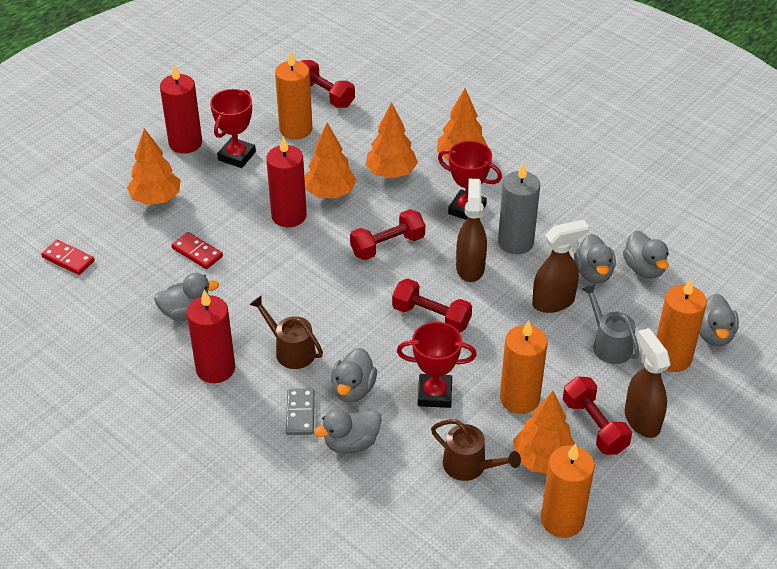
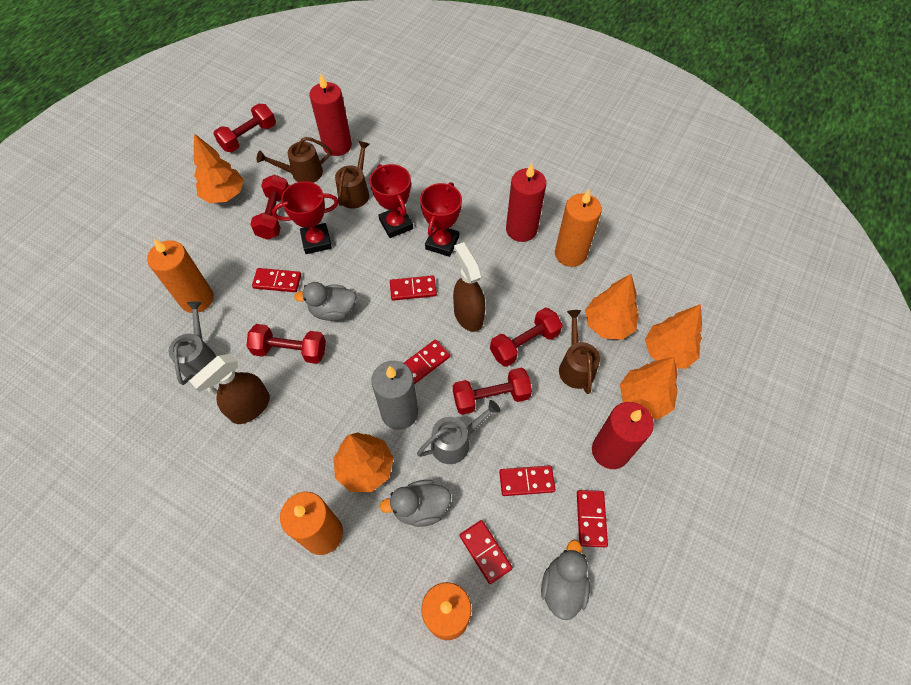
brown spray bottle: [456,179,487,282] [532,220,589,313] [625,328,671,438] = 3 -> [190,354,270,424] [453,242,485,332] = 2
brown watering can: [249,296,323,369] [431,419,521,481] = 2 -> [256,137,331,183] [335,141,369,209] [559,310,600,394] = 3
grey domino: [286,388,315,435] = 1 -> none = 0
grey duck: [154,273,219,321] [314,409,382,454] [331,348,377,402] [574,234,616,283] [623,231,669,279] [699,294,739,346] = 6 -> [294,282,357,321] [380,480,451,527] [541,540,590,620] = 3
grey watering can: [582,284,640,364] = 1 -> [169,302,216,385] [417,400,501,464] = 2
red domino: [41,240,95,275] [171,232,223,269] = 2 -> [252,268,301,292] [390,275,437,301] [404,339,450,384] [460,520,513,584] [499,465,556,496] [577,490,608,547] = 6
red dumbbell: [300,60,355,108] [350,209,425,260] [392,279,472,333] [563,377,632,455] = 4 -> [213,104,276,152] [246,324,326,364] [250,174,289,240] [453,368,532,415] [490,308,563,367] = 5

